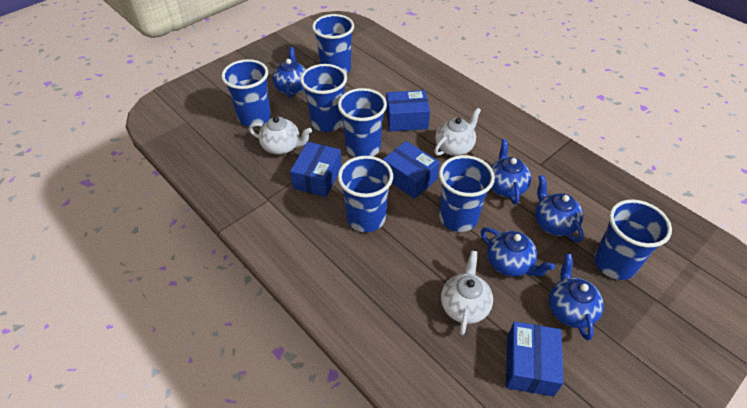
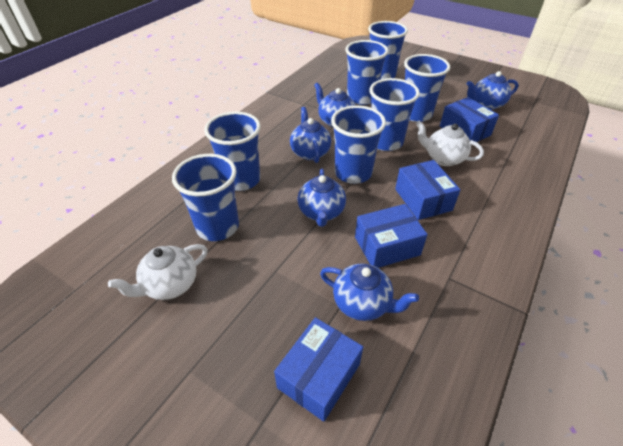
white teapot: [249,116,312,155] [434,108,481,156] [441,250,493,335] = 3 -> [108,244,208,300] [416,121,484,166] = 2

